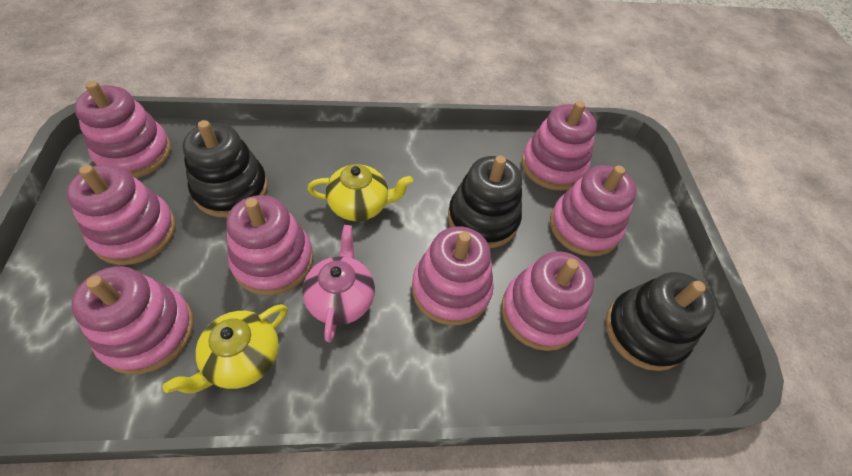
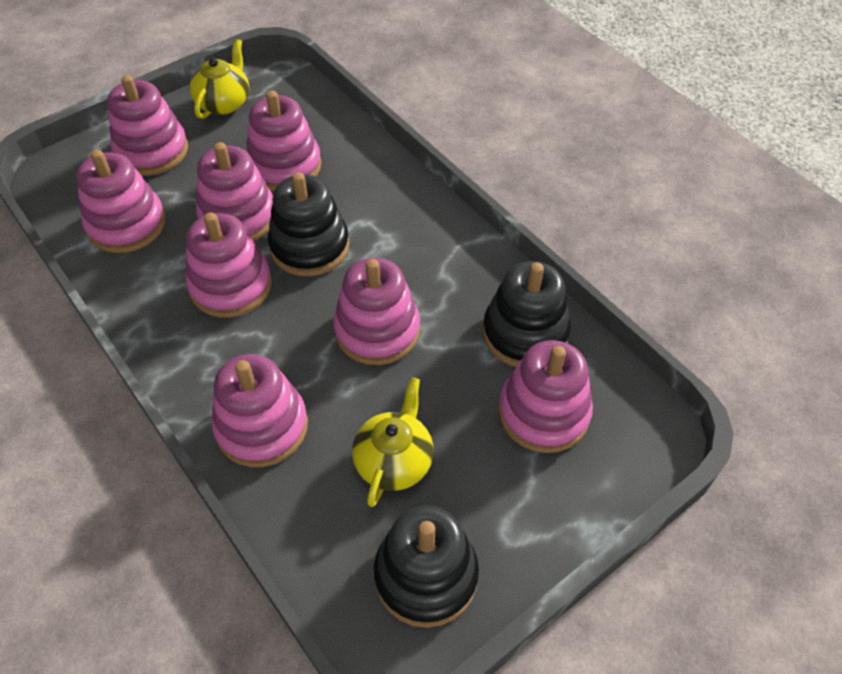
pink teapot: [302,225,375,342] = 1 -> none = 0

